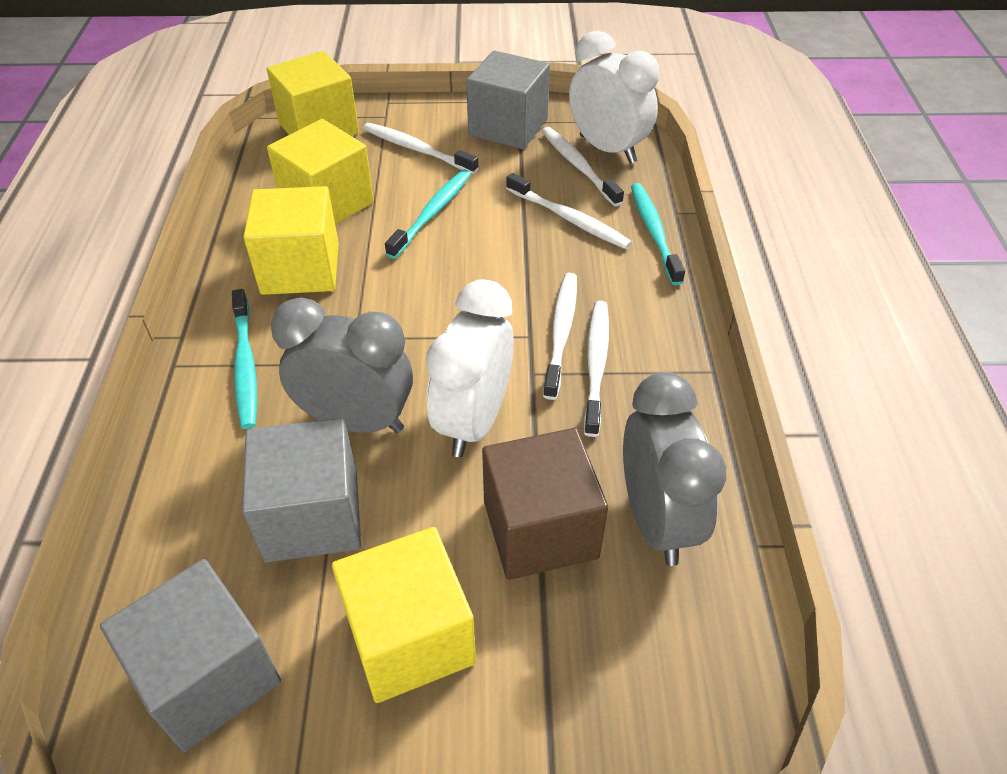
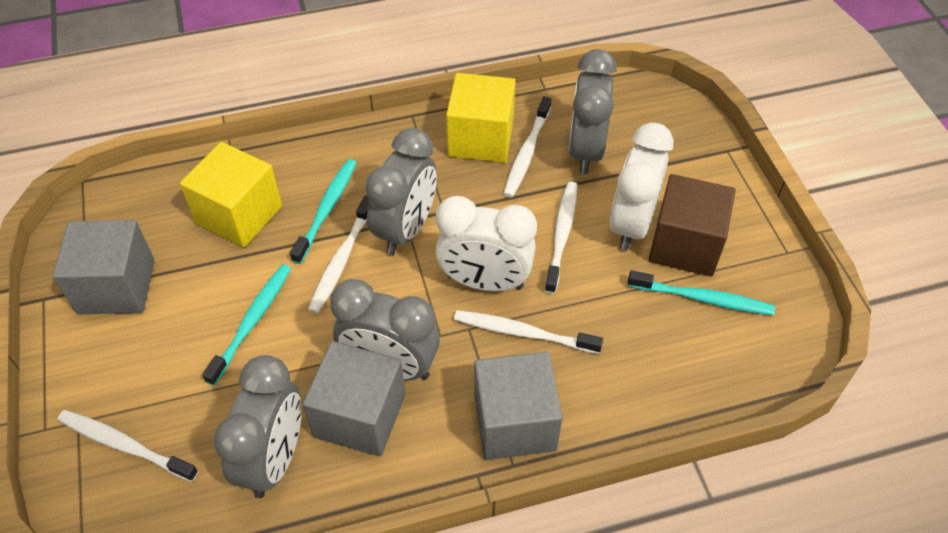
grey clock: [271,297,413,433] [623,372,726,566] = 2 -> [214,355,302,498] [330,279,440,381] [365,128,437,255] [568,49,617,174] = 4
yellow cube: [243,186,339,295] [267,51,359,136] [267,119,374,225] [332,527,476,703] = 4 -> [180,142,282,248] [446,73,515,163] = 2

